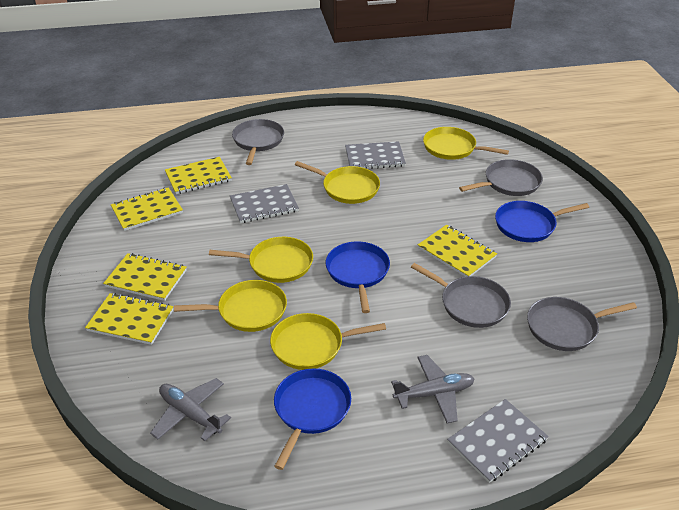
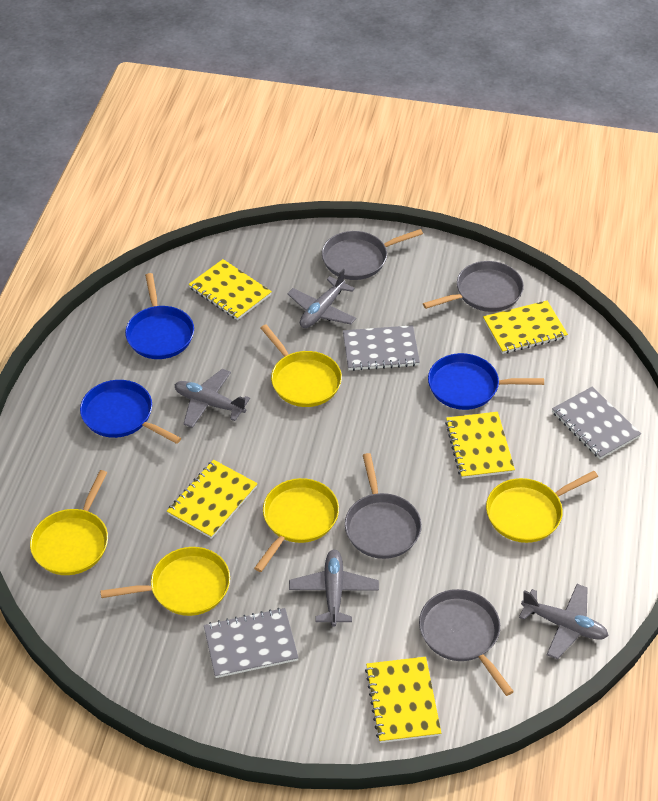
grey plane: [150,378,231,441] [391,355,474,423] = 2 -> [175,369,250,428] [287,269,356,328] [289,550,379,627] [519,584,609,659] = 4

